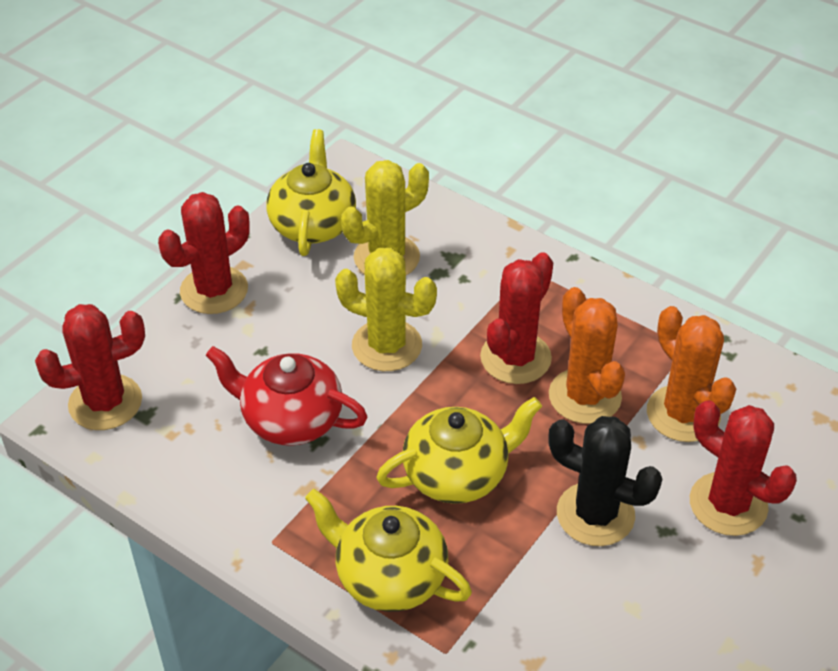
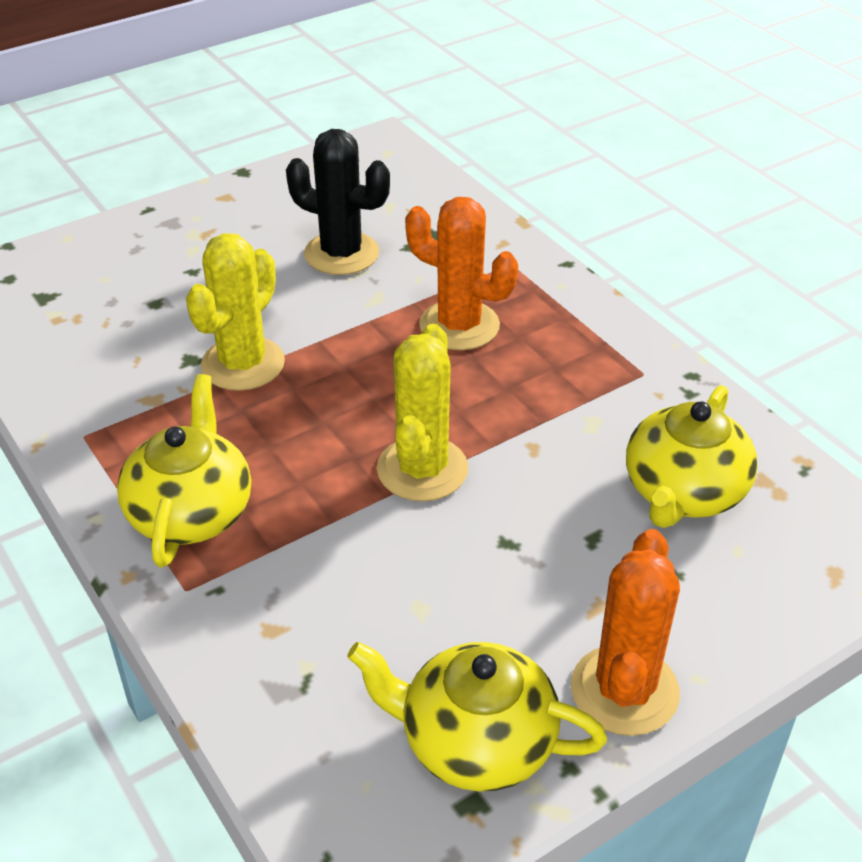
red cactus: [35,304,145,430] [158,192,250,314] [480,252,553,384] [690,400,797,536] = 4 -> none = 0
red teapot: [205,346,368,446] = 1 -> none = 0

